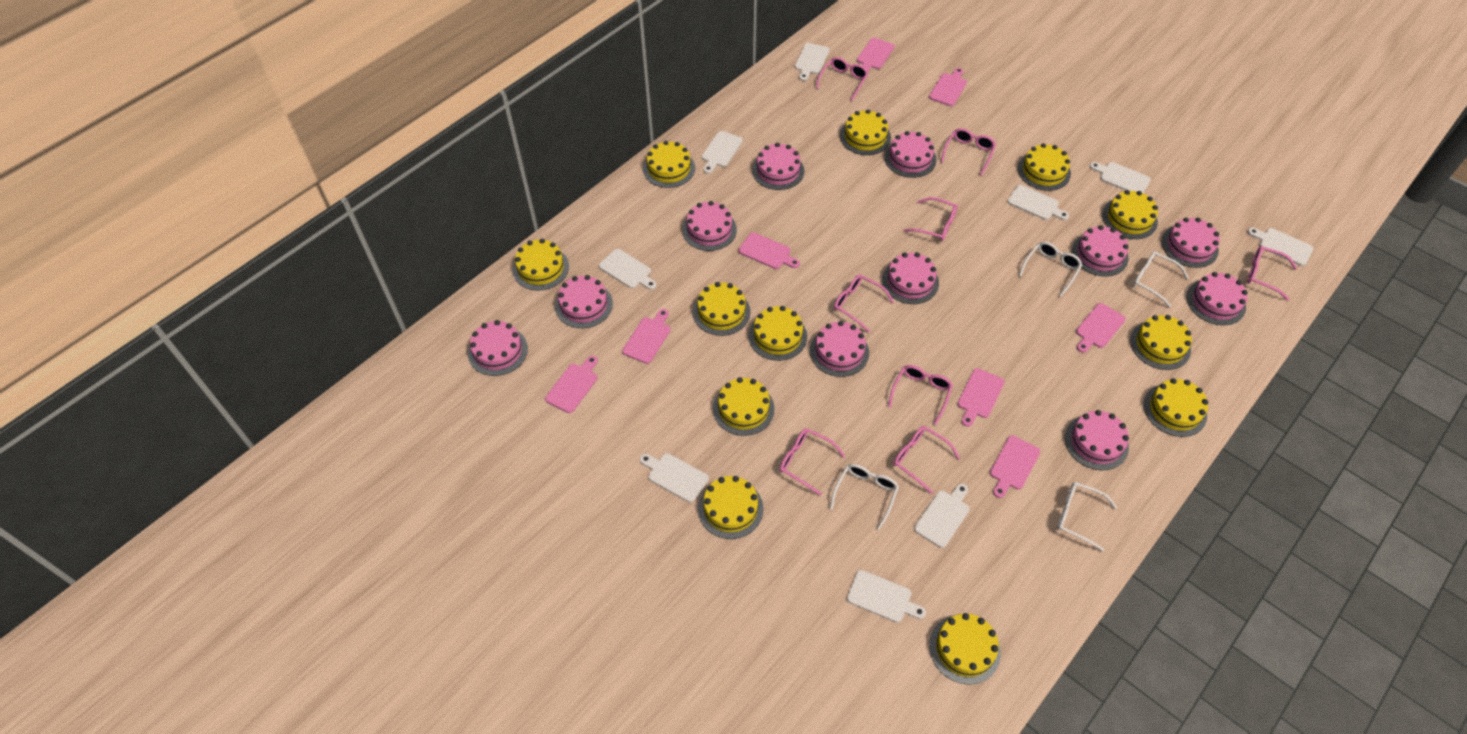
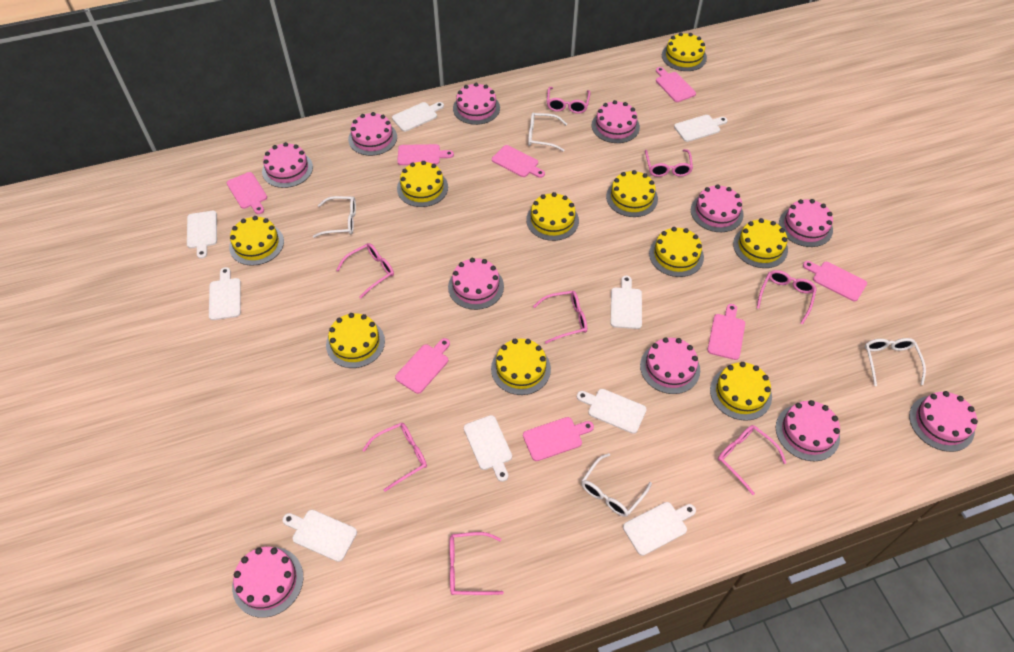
yellow cake: [513,239,569,291] [643,141,695,188] [693,282,751,336] [698,476,763,539] [713,377,775,436] [749,306,807,361] [840,109,891,155] [929,613,1001,685] [1018,143,1071,191] [1102,190,1158,239] [1130,315,1192,370] [1144,378,1208,437] = 12 -> [229,216,284,266] [326,313,385,368] [397,161,448,207] [491,339,551,395] [526,192,579,241] [606,170,658,217] [649,227,704,277] [662,32,707,71] [710,362,772,421] [733,218,788,268] = 10

